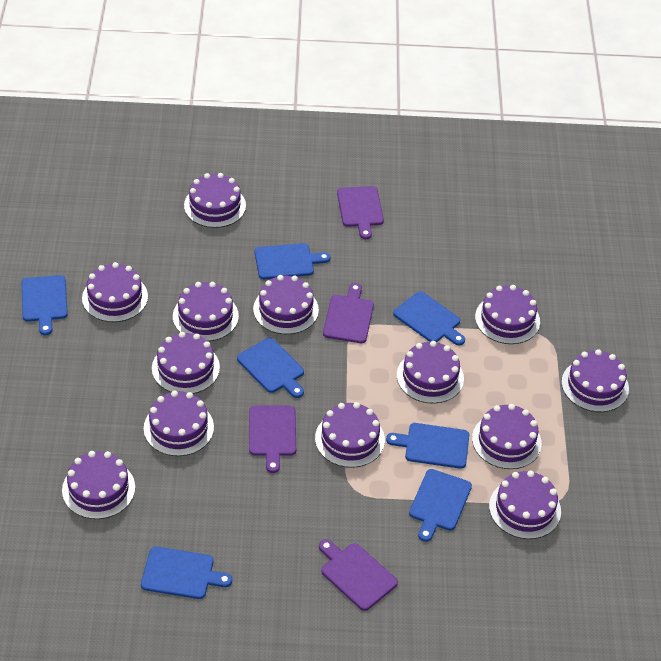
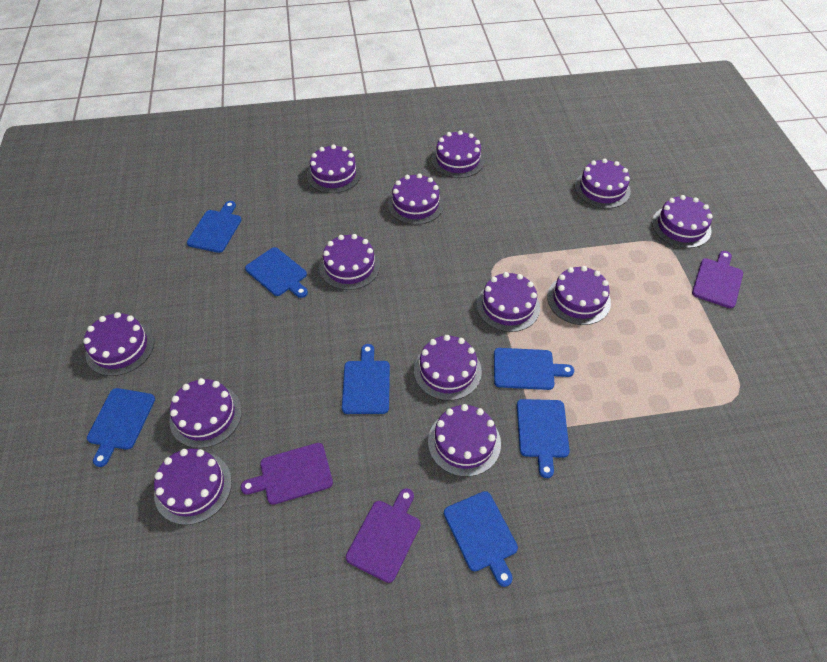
purple cutting board: [249,406,296,473] [319,539,398,611] [323,283,374,343] [337,186,384,239] = 4 -> [241,443,333,505] [346,488,421,583] [692,251,743,308] = 3

